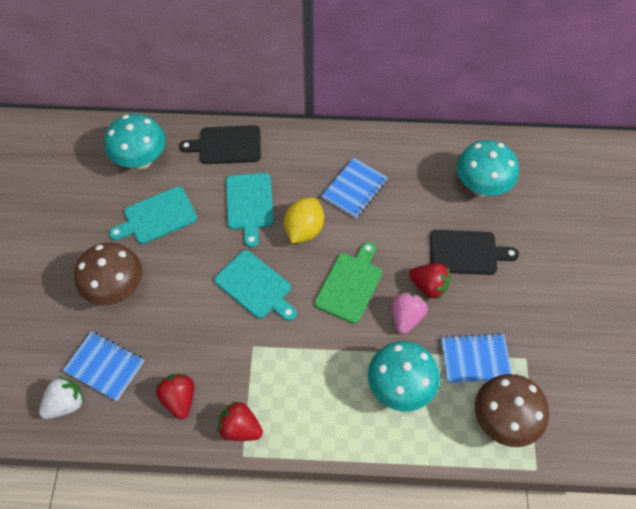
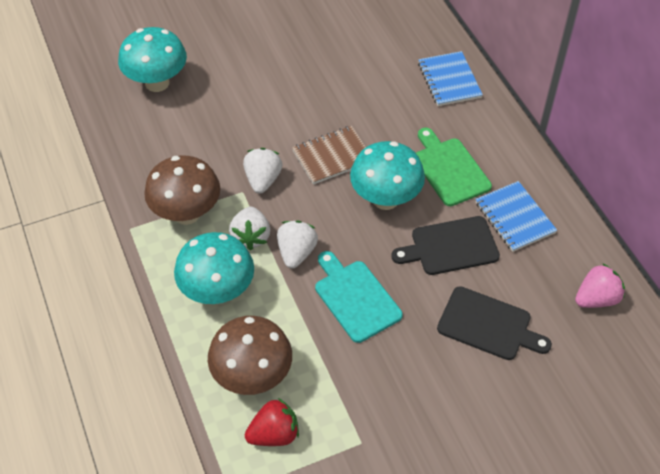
blue notebook: [63,331,144,401] [321,158,388,218] [441,333,512,384] = 3 -> [418,51,483,106] [475,181,557,252] = 2
brown notebook: none = 0 -> [292,126,366,184] = 1
red strawberry: [156,374,194,419] [218,401,263,441] [409,263,450,299] = 3 -> [245,398,299,446] = 1
turquoise cutting board: [109,186,197,244] [214,250,297,321] [226,173,274,248] = 3 -> [315,251,403,343] = 1
white strawberry: [39,376,84,419] = 1 -> [229,206,270,251] [243,148,282,194] [277,221,318,268] = 3
yellow lemon: [284,198,324,243] = 1 -> none = 0

